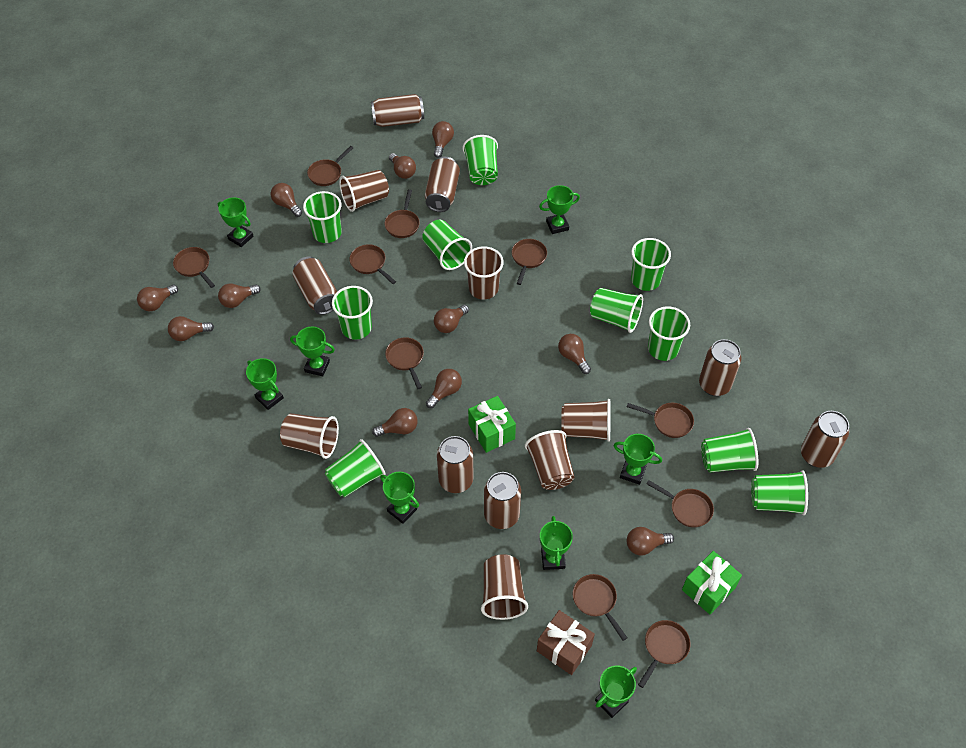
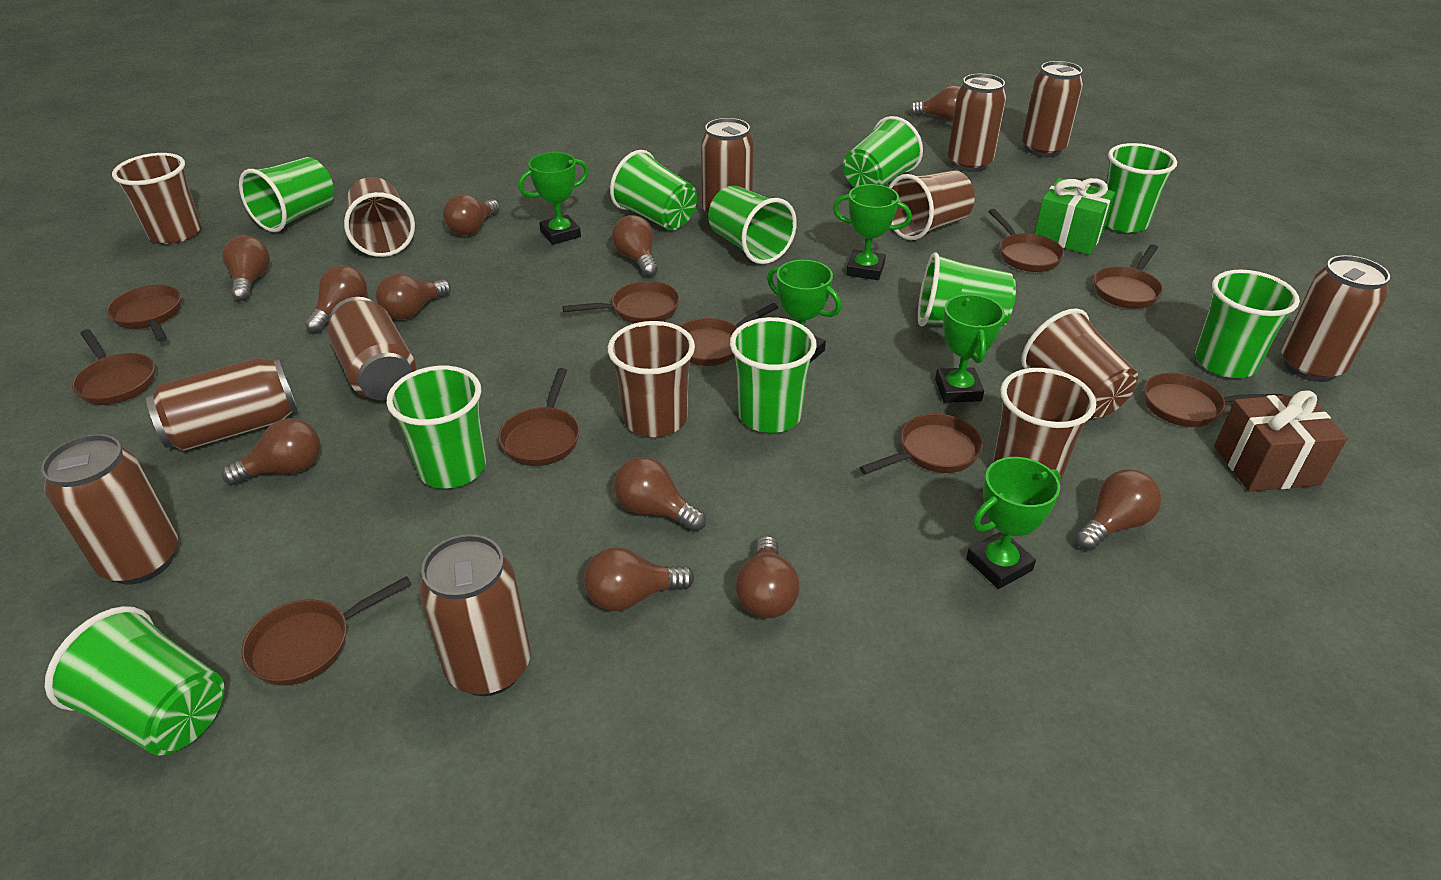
brown can: [293,257,337,315] [371,94,424,127] [425,157,460,212] [437,436,474,493] [484,472,521,529] [699,339,741,396] [801,411,849,468] = 7 -> [41,434,178,584] [146,358,298,451] [328,297,416,401] [419,534,531,696] [701,118,754,213] [948,74,1006,172] [1022,61,1083,157] [1281,255,1390,382] = 8
green gift: [468,396,516,453] [682,551,742,615] = 2 -> [1034,178,1115,255] = 1
green trophy: [218,197,253,247] [246,358,284,410] [290,327,335,376] [380,472,419,524] [539,185,580,234] [540,516,573,570] [595,665,637,718] [613,434,662,485] = 8 -> [518,152,589,245] [767,260,841,362] [833,184,912,280] [935,294,1005,403] [966,457,1061,589] = 5

